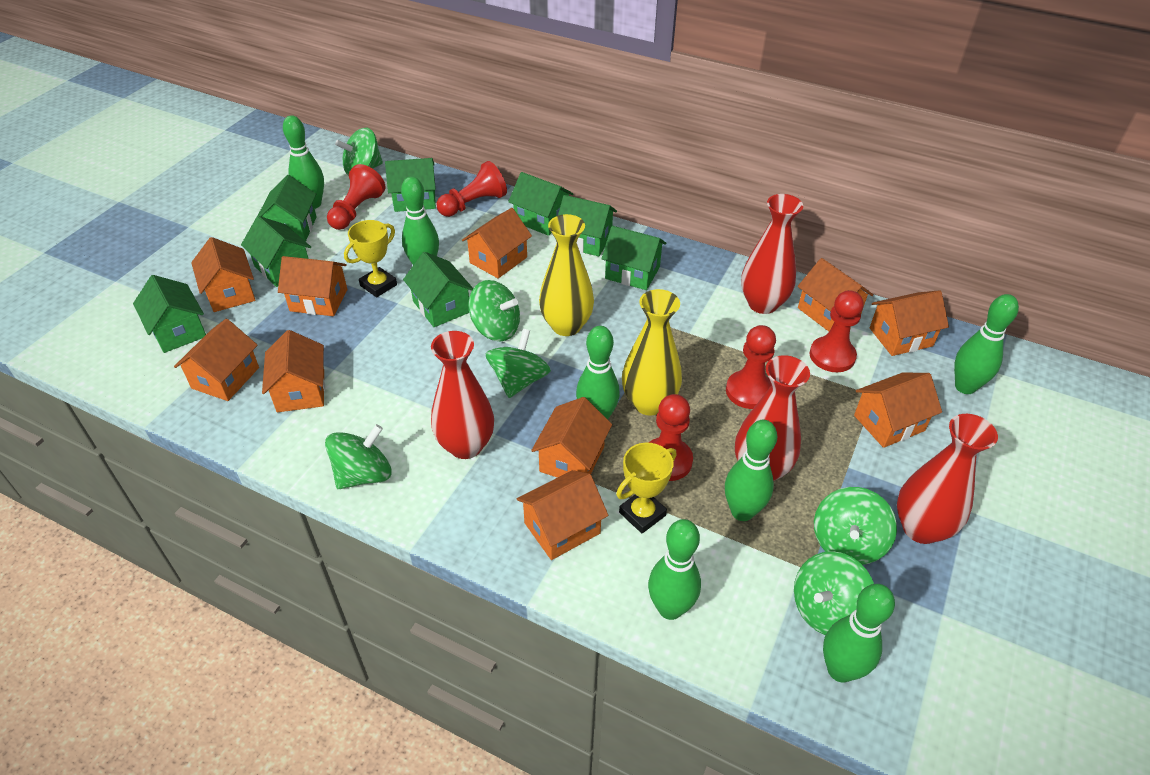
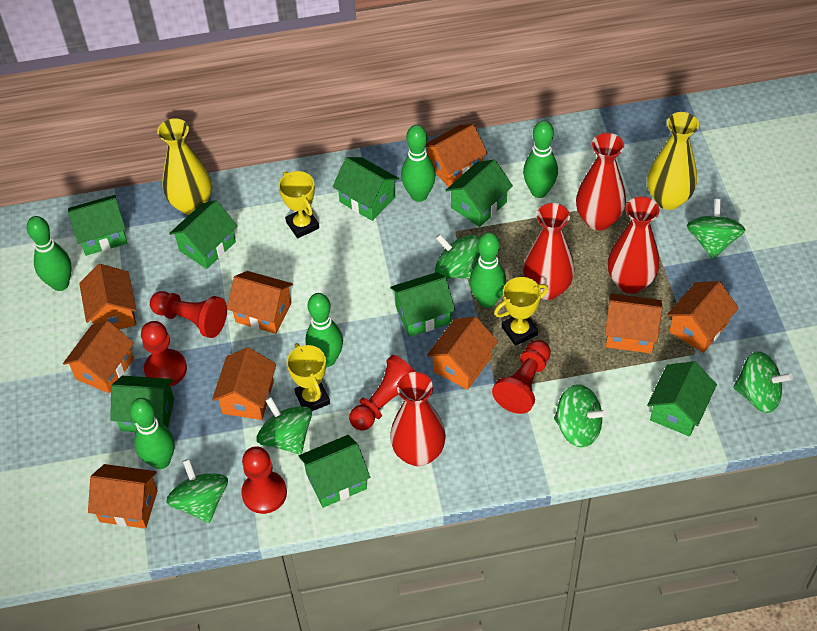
green bowling pin: [283,115,324,209] [401,176,439,265] [576,326,620,419] [648,519,701,620] [725,420,777,521] [823,584,895,683] [954,294,1019,394] = 7 -> [27,216,72,291] [130,398,175,469] [305,293,343,367] [401,125,436,202] [470,232,506,308] [523,120,558,198] = 6
orange house: [174,319,259,401] [191,237,256,312] [262,330,325,412] [278,256,347,316] [462,208,532,279] [517,470,608,560] [531,397,612,478] [798,258,873,332] [854,372,942,448] [870,290,949,356] = 10 -> [63,321,134,393] [79,264,136,330] [88,464,158,529] [212,347,276,420] [227,271,293,334] [425,124,487,187] [427,317,498,390] [605,294,662,353] [667,281,739,353] = 9
yellow trophy: [344,220,397,297] [616,443,677,533] = 2 -> [279,171,319,239] [287,343,330,411] [494,277,548,346] = 3

